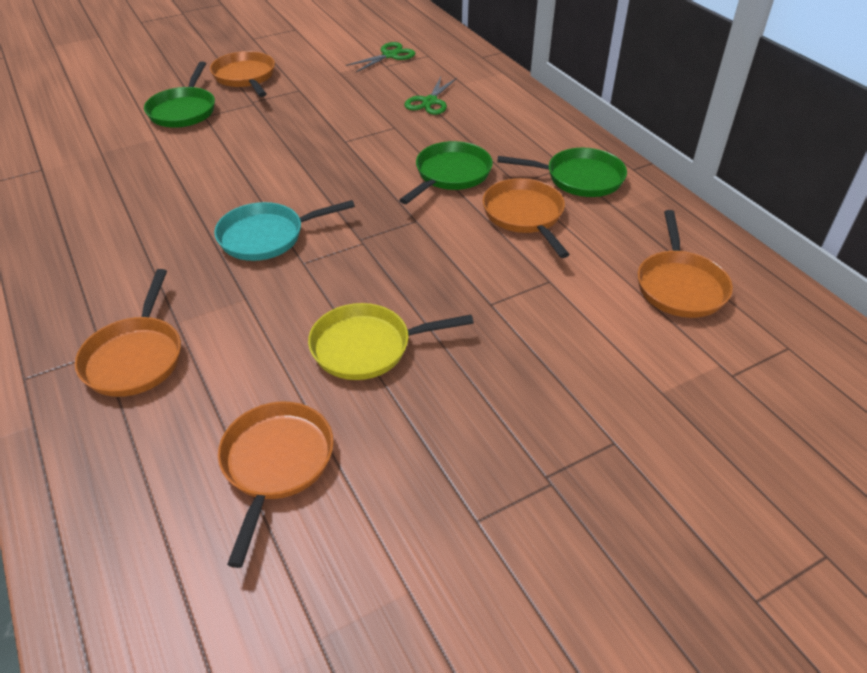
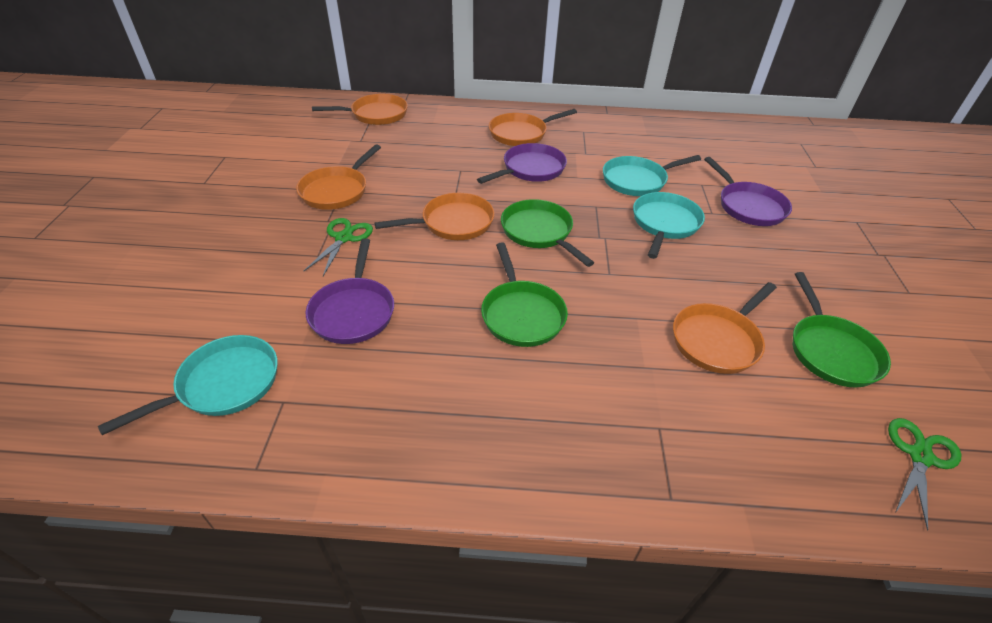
purple pan: none = 0 -> [306,238,394,344] [477,143,567,184] [704,157,792,226] = 3
turquoise pan: [214,200,355,261] = 1 -> [98,335,278,435] [603,155,701,196] [633,192,705,259] = 3
yellow pan: [308,303,474,380] = 1 -> none = 0

